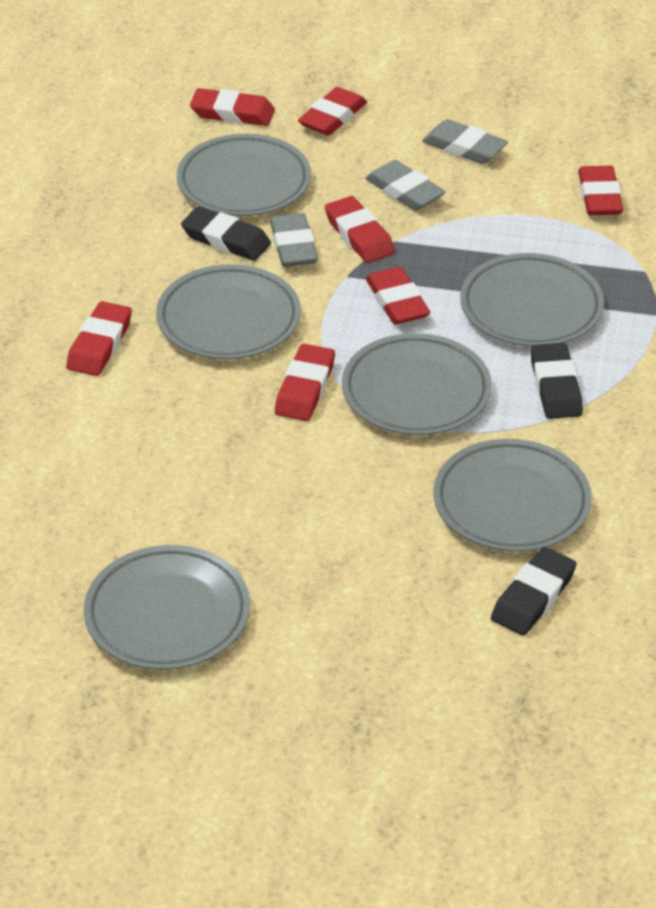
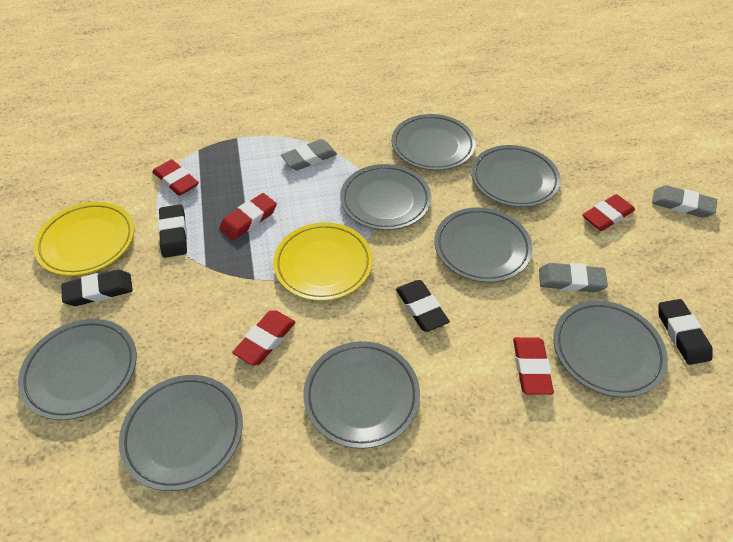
black eraser: [181,207,271,261] [491,547,577,636] [531,343,583,419] = 3 -> [61,270,133,306] [158,204,187,258] [396,280,450,332] [658,299,713,365] = 4
grey plate: [84,545,250,670] [156,264,301,360] [177,134,311,216] [342,333,492,435] [434,439,592,552] [460,253,604,347] = 6 -> [18,319,137,420] [119,375,243,491] [303,341,420,449] [340,164,431,230] [391,114,476,171] [434,207,533,283] [471,145,561,207] [553,301,668,398] = 8
red eraser: [66,301,132,376] [190,88,275,126] [275,344,335,421] [298,87,367,136] [325,196,395,263] [366,267,430,325] [578,166,623,215] = 7 -> [153,159,199,196] [219,193,277,240] [232,310,296,365] [513,337,554,395] [582,194,635,231] = 5
yellow plate: none = 0 -> [34,202,135,276] [273,222,373,301] = 2

